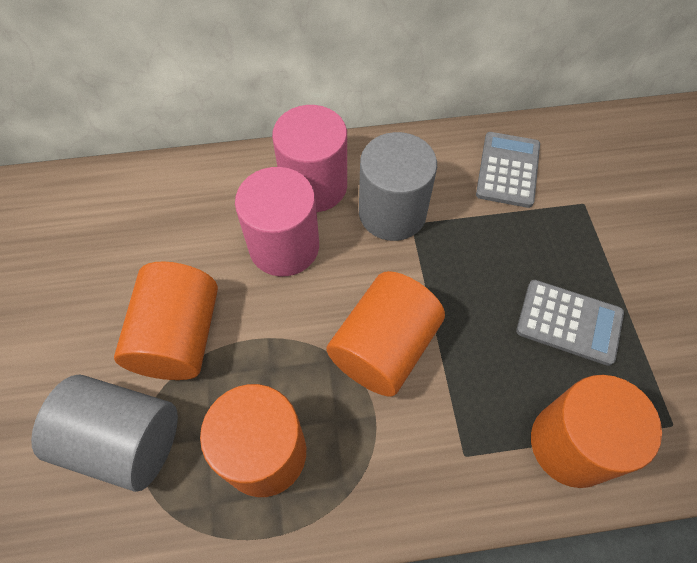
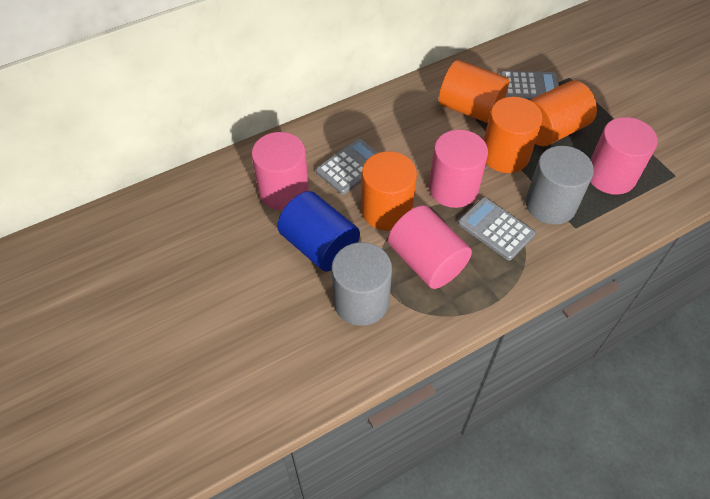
blue cylinder: none = 0 -> [277,191,360,272] = 1
grey calculator: [476,132,540,208] [516,280,624,366] = 2 -> [316,138,379,195] [458,197,535,260] [500,71,559,100] = 3
pink cylinder: [235,167,319,277] [272,105,347,212] = 2 -> [251,132,309,210] [388,205,472,289] [429,130,488,208] [590,117,657,195] = 4

